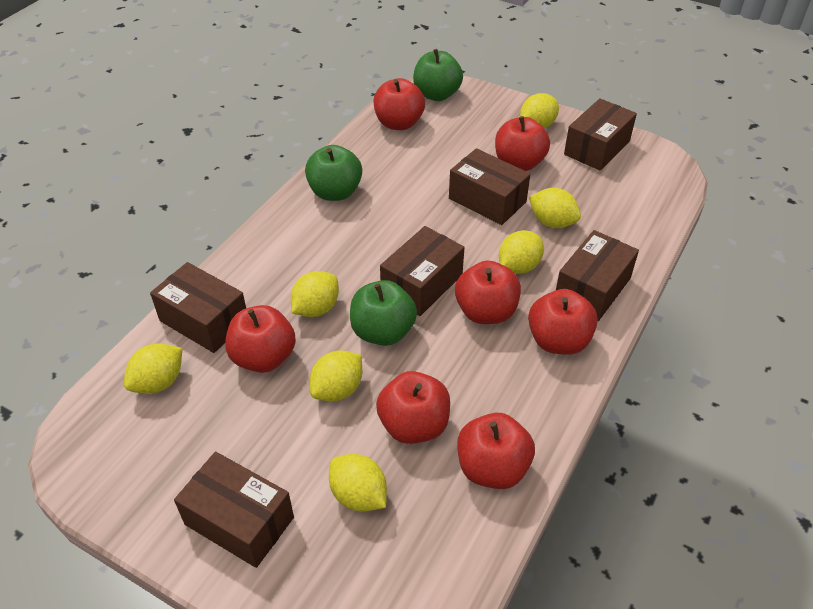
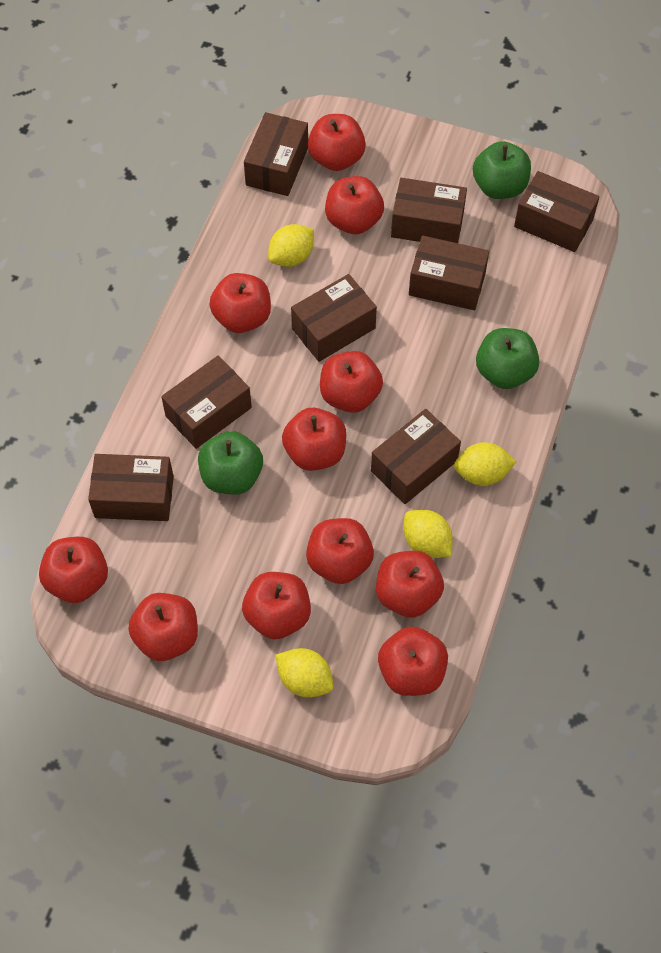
brown box: [150,262,246,353] [174,452,294,568] [380,226,465,316] [449,148,530,225] [556,230,639,321] [564,98,637,171] = 6 -> [88,454,174,521] [161,356,252,449] [244,112,308,196] [291,274,377,362] [371,409,461,504] [391,178,467,243] [409,236,489,310] [514,171,600,252] = 8
red apple: [225,305,296,373] [374,78,425,130] [376,371,450,444] [455,261,521,324] [457,413,535,489] [495,116,550,171] [528,289,598,355] = 7 -> [39,537,108,603] [128,593,198,661] [209,273,271,333] [242,572,311,639] [282,408,346,471] [306,518,374,584] [308,114,366,171] [320,351,383,413] [325,176,384,234] [376,551,444,618] [378,626,448,696] = 11
yellow lemon: [124,343,182,394] [291,271,339,317] [310,351,362,401] [329,454,387,512] [499,230,544,274] [520,93,559,128] [529,188,581,228] = 7 -> [268,224,314,267] [276,648,334,698] [404,510,453,558] [454,442,516,486] = 4

